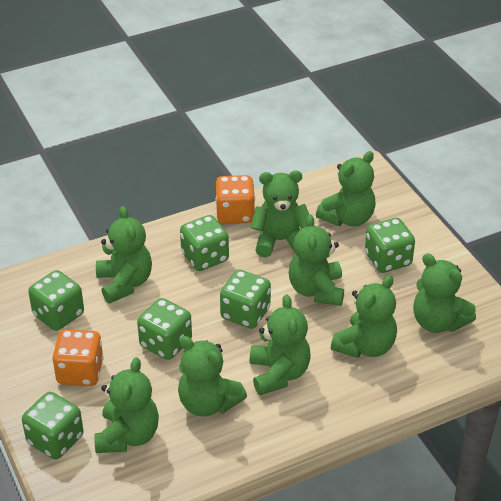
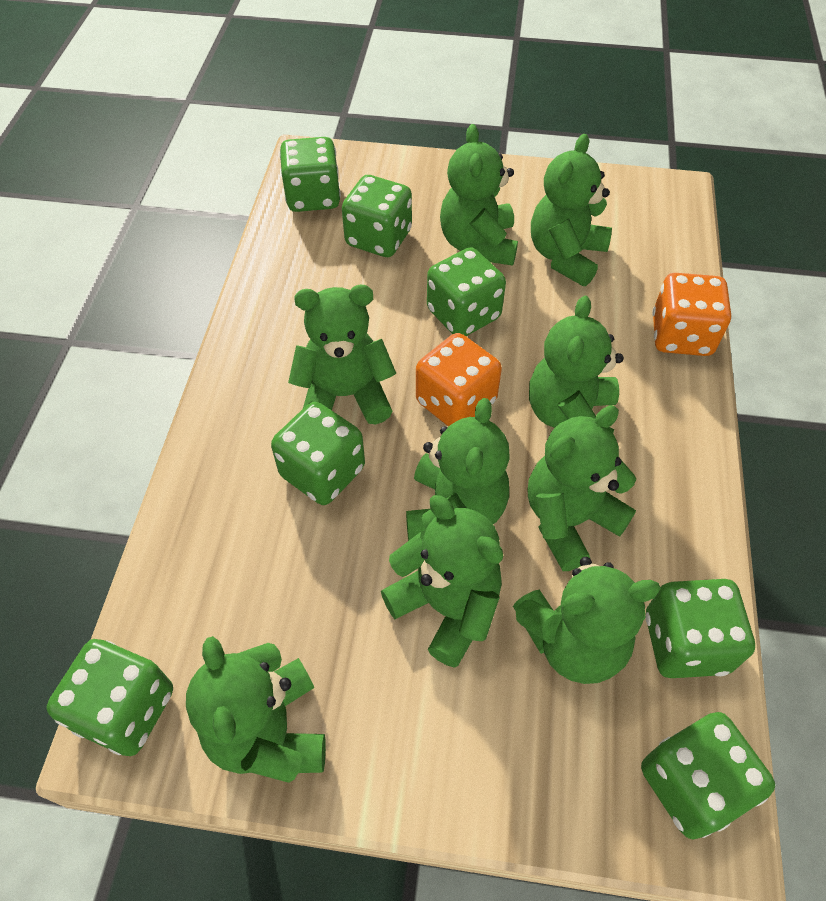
green dice: [22,392,84,459] [28,270,84,331] [137,298,192,360] [180,215,229,271] [220,270,271,329] [365,218,415,273] = 6 -> [47,639,173,756] [271,402,365,505] [280,137,341,212] [342,175,412,257] [427,247,506,336] [641,712,775,840] [646,579,755,678] = 7

